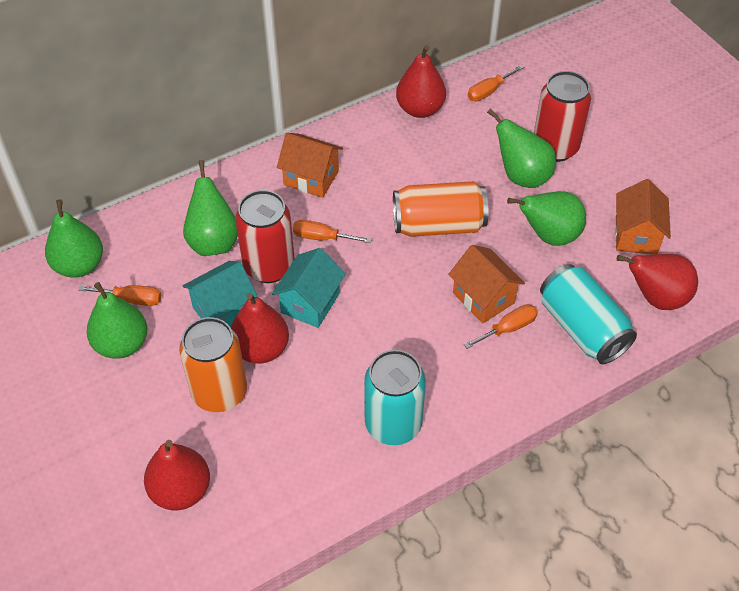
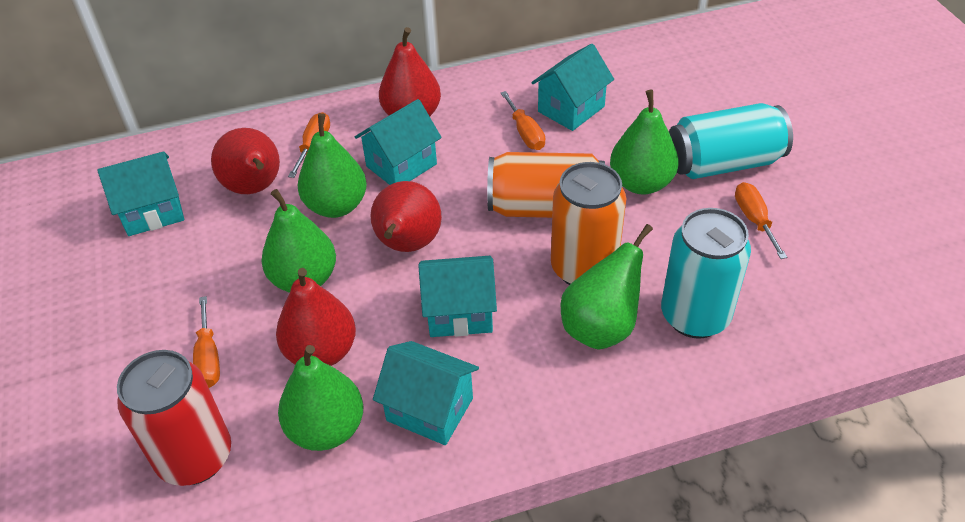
orange house: [277,133,343,198] [448,245,525,323] [615,179,671,254] = 3 -> none = 0
red can: [235,190,295,283] [534,71,591,162] = 2 -> [117,350,231,486] = 1
turquoise house: [183,261,258,327] [272,248,346,328] = 2 -> [97,151,184,236] [355,99,442,185] [373,341,479,445] [418,256,497,337] [531,44,614,131] = 5

